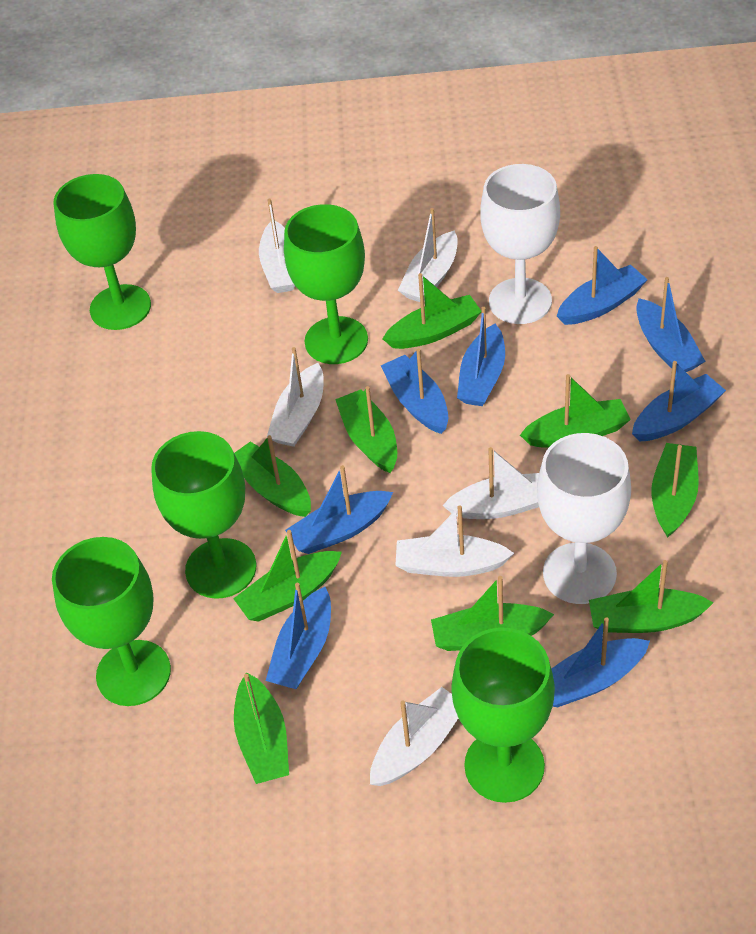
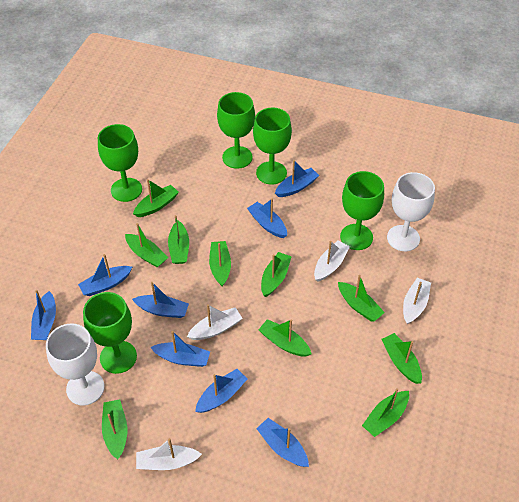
green boat: [233,530,342,622] [234,435,311,517] [234,672,289,784] [335,386,397,473] [383,273,482,349] [431,576,554,651] [520,374,631,448] [589,560,714,633] [651,443,699,537] = 9 -> [102,400,127,459] [125,223,168,268] [133,179,179,217] [168,215,189,264] [209,241,231,286] [258,319,312,357] [261,252,292,297] [338,275,385,322] [362,388,409,437] [382,333,422,384] = 10
white boat: [259,199,295,293] [266,347,324,447] [370,687,458,786] [395,506,514,577] [398,208,458,302] [442,447,539,519] = 6 -> [136,438,202,470] [187,304,243,340] [314,241,350,282] [403,278,431,324] = 4

